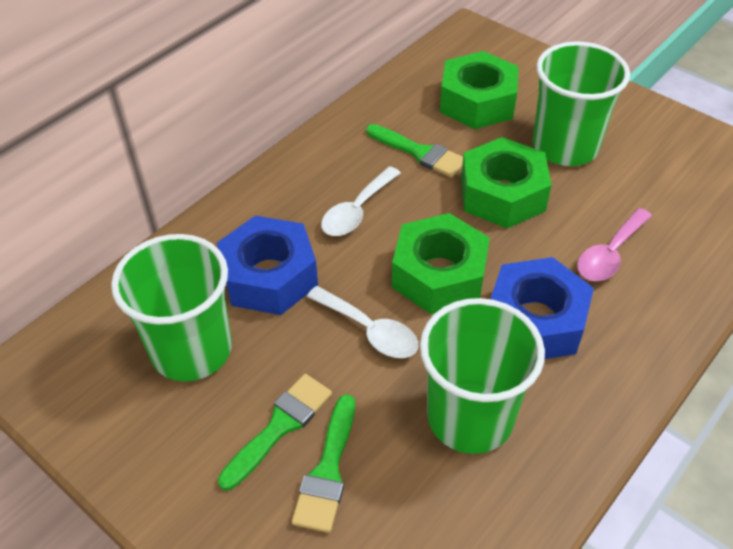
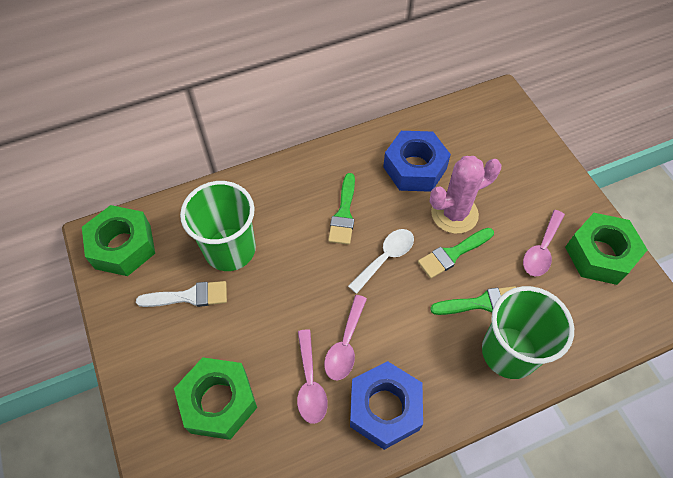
green cup: [111,234,232,381] [420,298,545,454] [533,41,630,166] = 3 -> [180,181,256,271] [482,286,574,379] = 2
pink cactus: none = 0 -> [430,156,501,234] = 1
pink spoon: [577,208,652,281] = 1 -> [297,329,328,424] [324,295,367,380] [523,210,565,276] = 3
white brush: none = 0 -> [136,281,227,307] = 1
white spoon: [307,286,418,358] [321,166,401,236] = 2 -> [348,229,414,294] = 1

